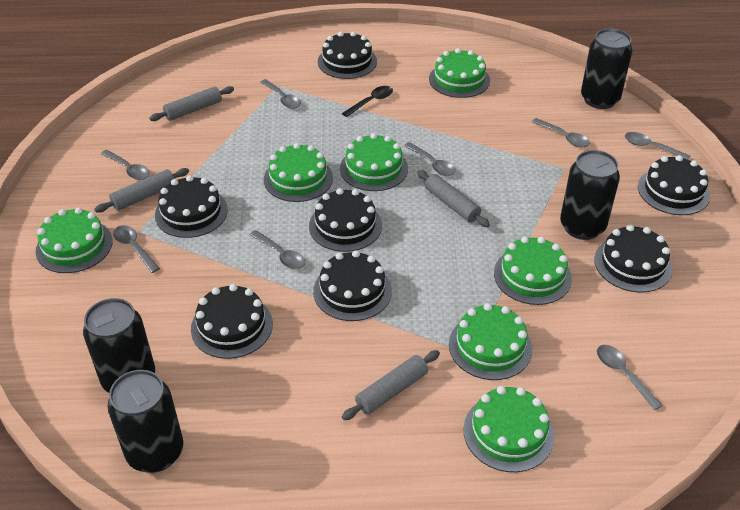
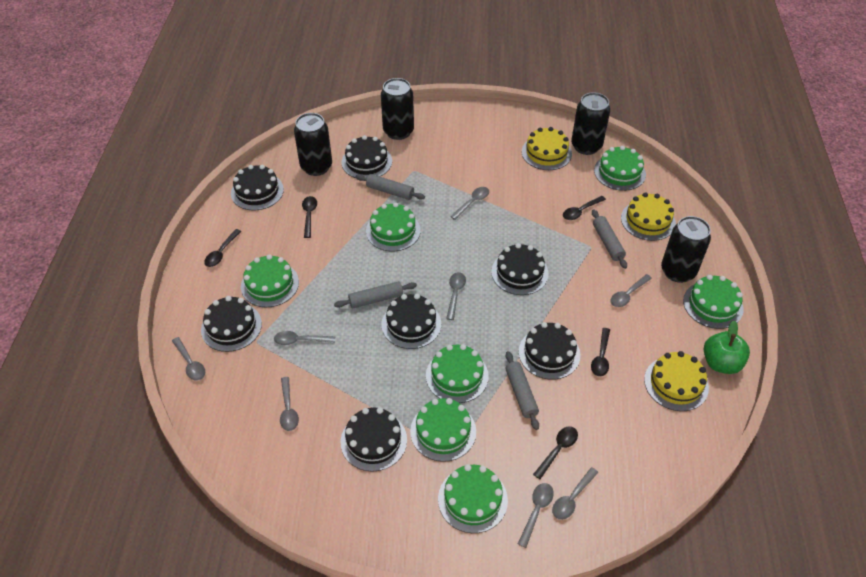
black spoon: [342,86,393,117] = 1 -> [204,229,241,267] [302,196,317,238] [533,426,578,479] [563,196,606,220] [591,328,610,376] = 5
green apple: none = 0 -> [704,320,750,374] = 1
yellow cake: none = 0 -> [522,127,572,170] [621,193,676,241] [644,351,709,411] = 3

